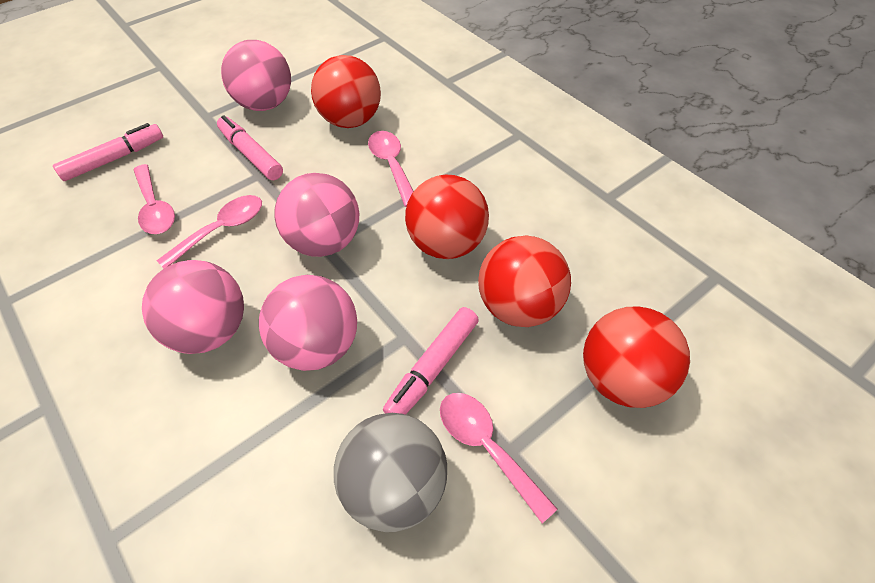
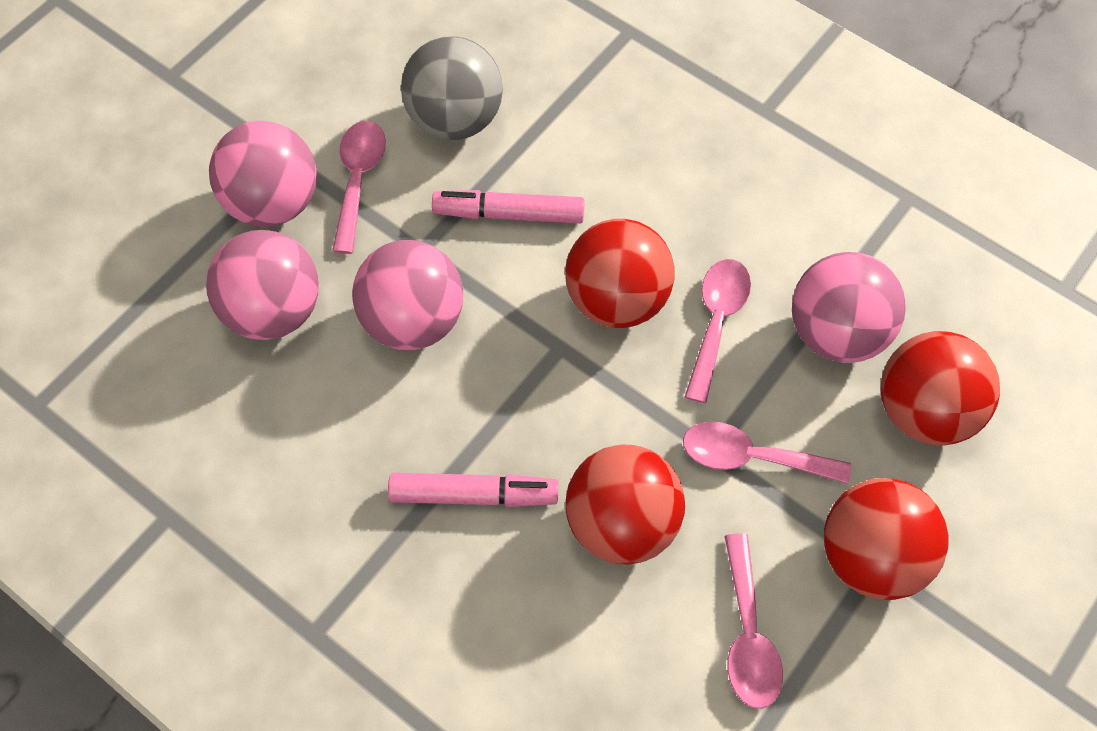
pink marker: [53,123,163,181] [217,115,283,180] [383,307,479,415] = 3 -> [388,473,558,507] [432,190,585,224] = 2

